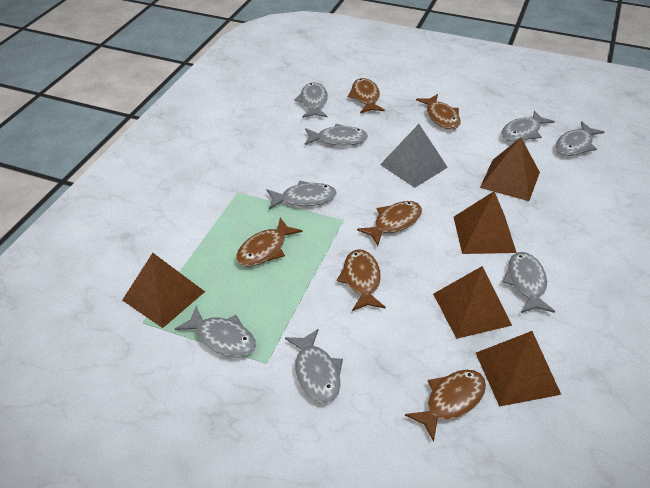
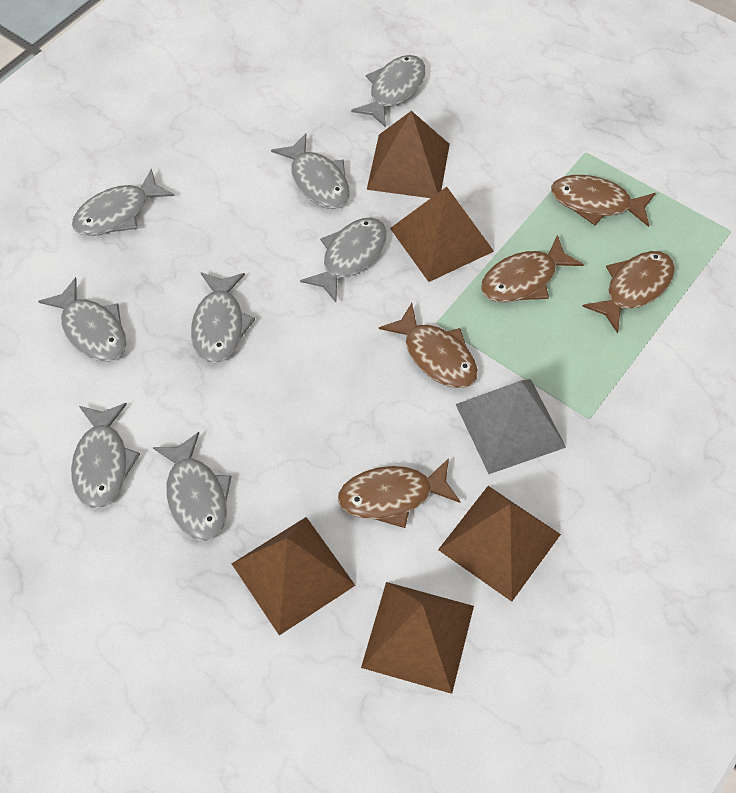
brown fish: [236,218,303,266] [337,249,386,311] [347,78,385,113] [357,201,422,246] [405,370,486,442] [416,94,461,129] = 6 -> [338,458,461,528] [379,303,478,388] [481,235,584,302] [551,175,656,227] [582,251,675,333] = 5

